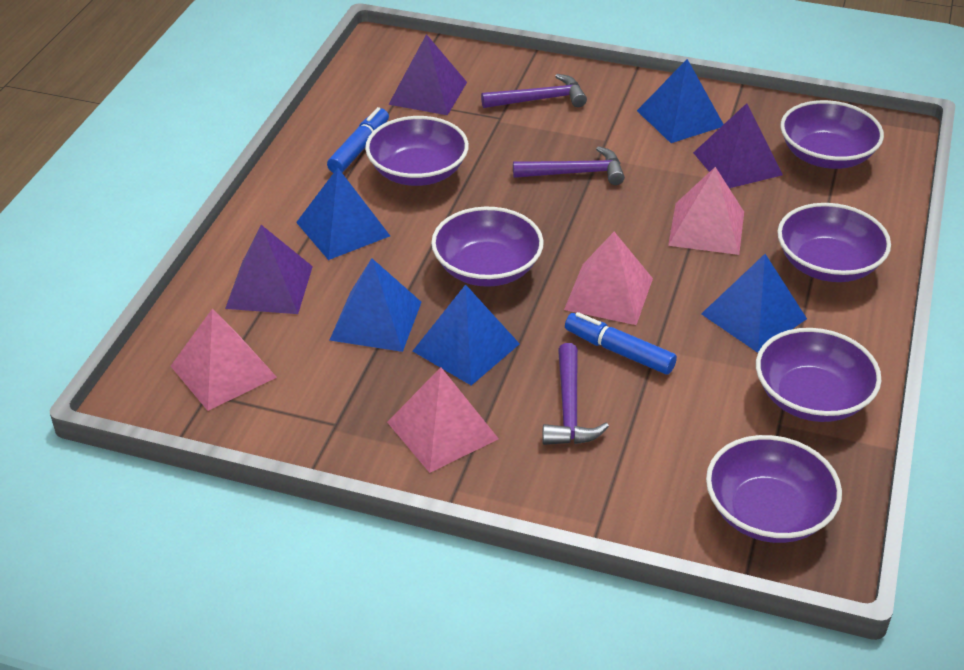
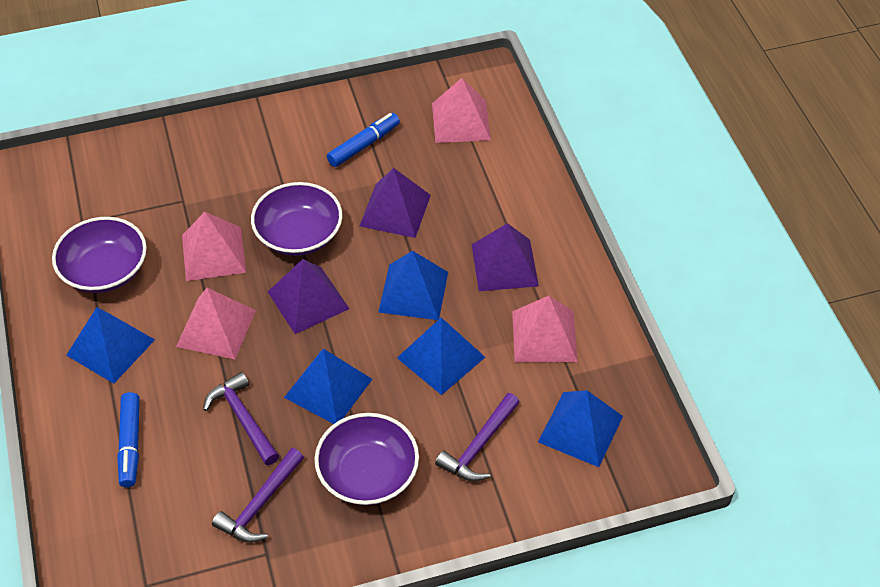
purple bowl: [365,116,469,186] [431,207,544,287] [706,435,842,543] [756,328,881,422] [778,203,891,282] [780,100,884,169] = 6 -> [52,217,147,293] [251,182,343,256] [315,413,419,505] = 3

